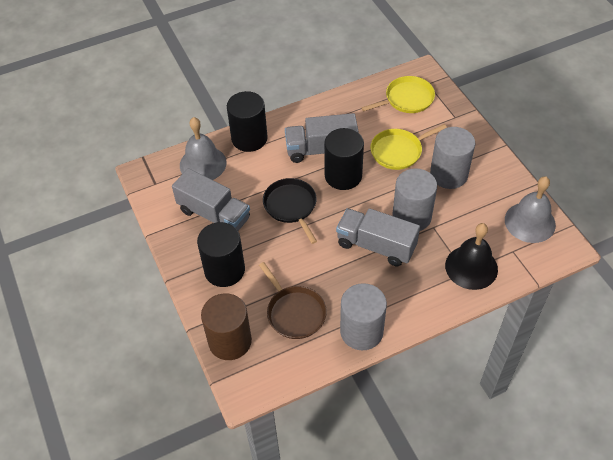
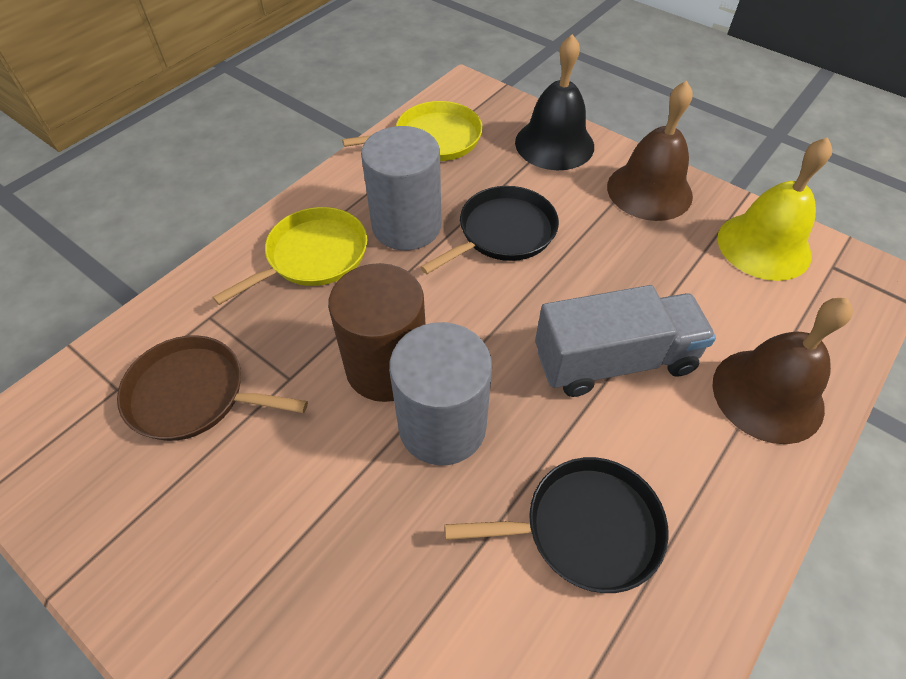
black cylinder: [197,222,245,287] [227,91,268,152] [324,128,364,190] = 3 -> none = 0
black pan: [263,178,317,244] = 1 -> [420,186,559,274] [445,457,669,593] = 2
brown bell: none = 0 -> [607,81,693,221] [713,298,853,444] = 2
grey bell: [180,117,227,180] [505,176,556,243] = 2 -> none = 0
grey cylinder: [340,283,387,350] [392,168,437,231] [430,127,475,189] = 3 -> [361,126,441,250] [389,322,492,465] = 2
grey truck: [172,168,250,231] [285,113,359,163] [336,208,420,266] = 3 -> [535,285,716,397] = 1
yellow bell: none = 0 -> [717,137,832,281] = 1

